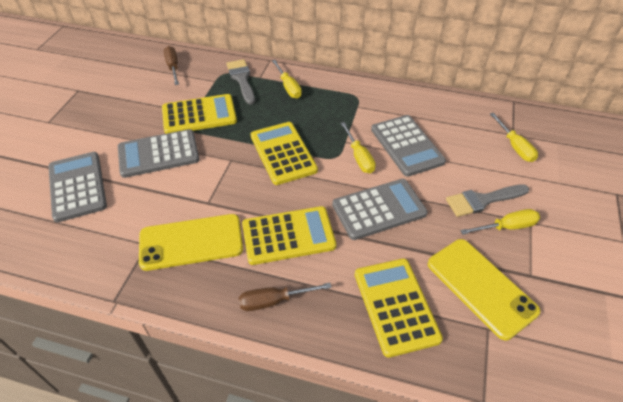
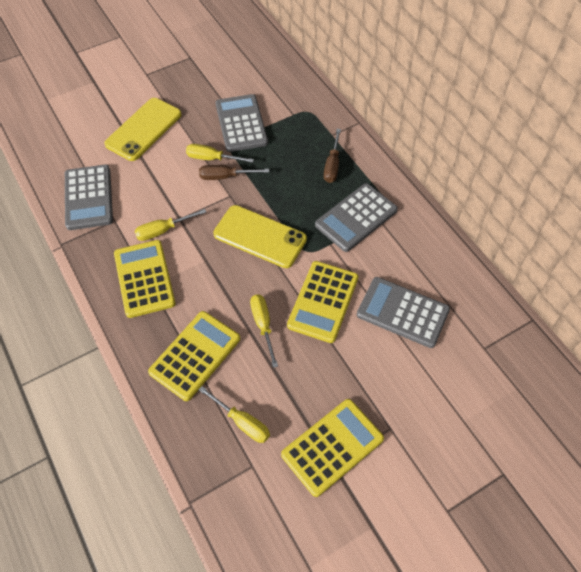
grey brush: [226,59,255,104] [446,184,529,217] = 2 -> none = 0

